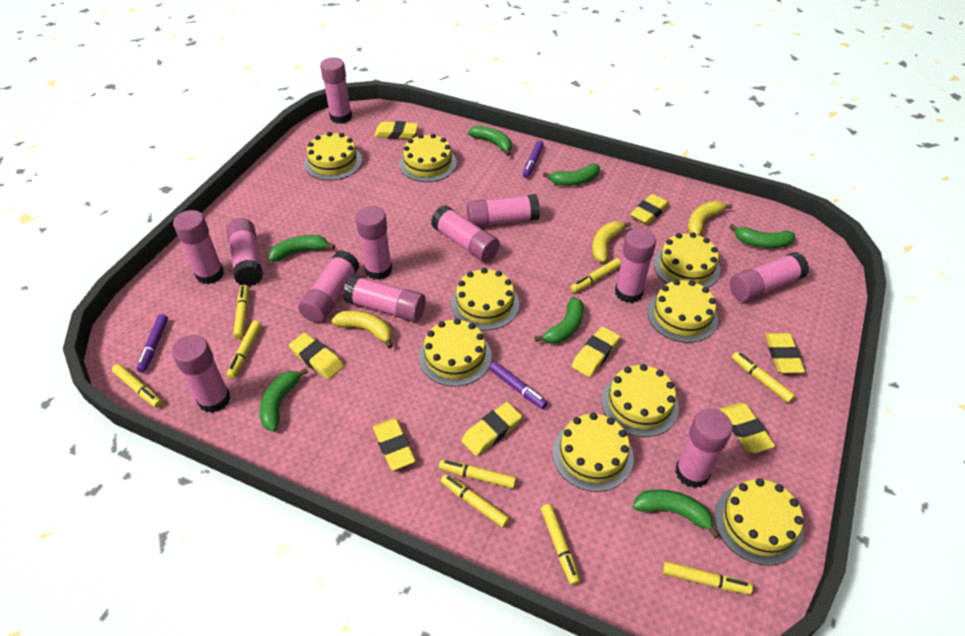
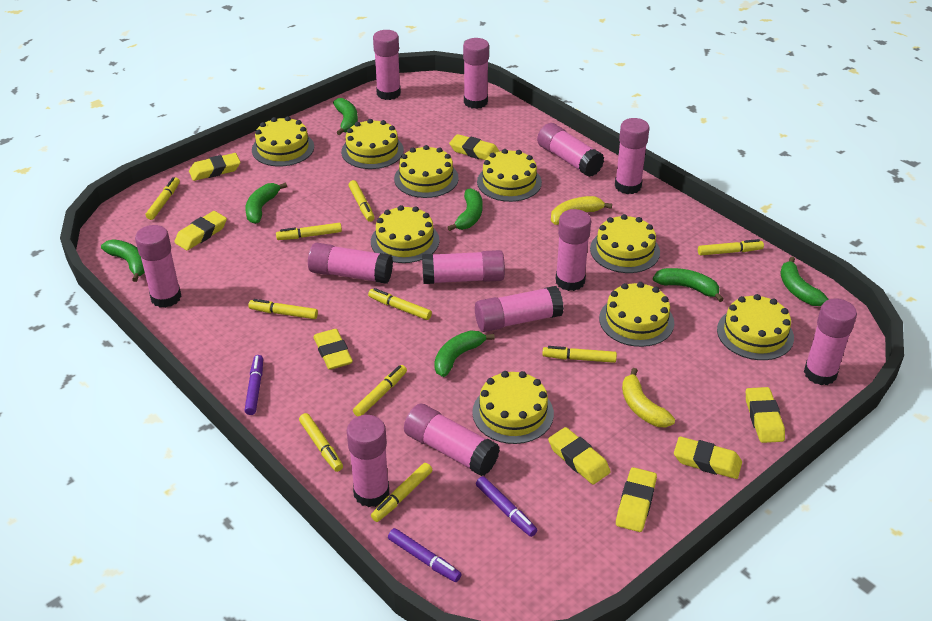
yellow banana: [331,310,393,348] [592,221,631,262] [688,201,732,235] = 3 -> [551,196,612,225] [622,368,675,427] = 2
yellow marker: [112,364,162,408] [227,321,261,379] [233,285,249,339] [439,459,516,488] [441,474,510,528] [541,504,580,585] [570,258,621,293] [663,561,753,595] [732,352,795,403] = 9 -> [146,177,180,220] [248,299,318,319] [276,223,342,240] [299,413,343,472] [348,180,375,222] [353,365,407,417] [368,288,432,320] [371,463,432,522] [542,346,617,363] [698,239,764,255] = 10

